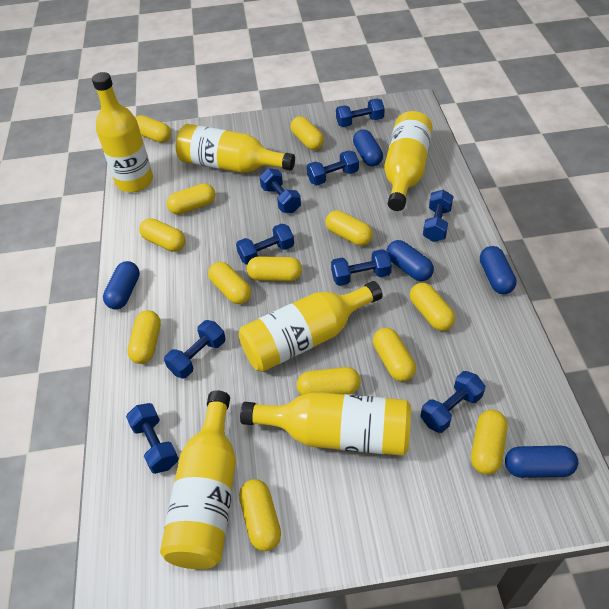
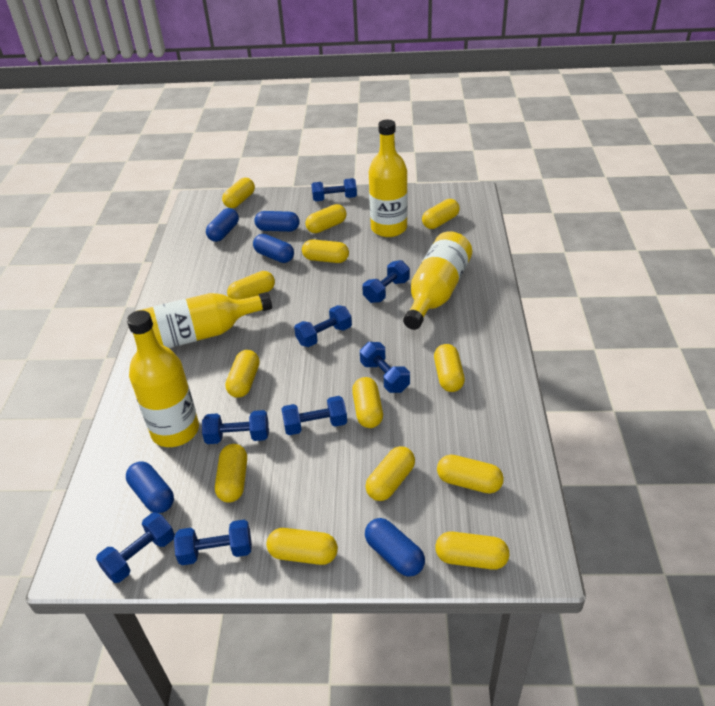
blue dumbbell: [126,403,179,474] [164,320,226,379] [236,223,294,265] [260,168,301,213] [307,150,359,185] [331,249,392,286] [336,99,385,127] [420,371,485,433] [423,190,454,242] = 9 -> [96,513,175,583] [174,520,252,565] [202,410,269,444] [282,396,347,435] [294,305,352,347] [311,178,357,201] [360,342,410,393] [362,260,410,303] = 8
yellow bottle: [92,72,153,192] [160,390,236,569] [176,124,295,173] [239,281,383,372] [240,392,411,456] [384,111,433,211] = 6 -> [127,310,199,447] [138,292,272,348] [369,120,408,237] [403,232,472,330] = 4

